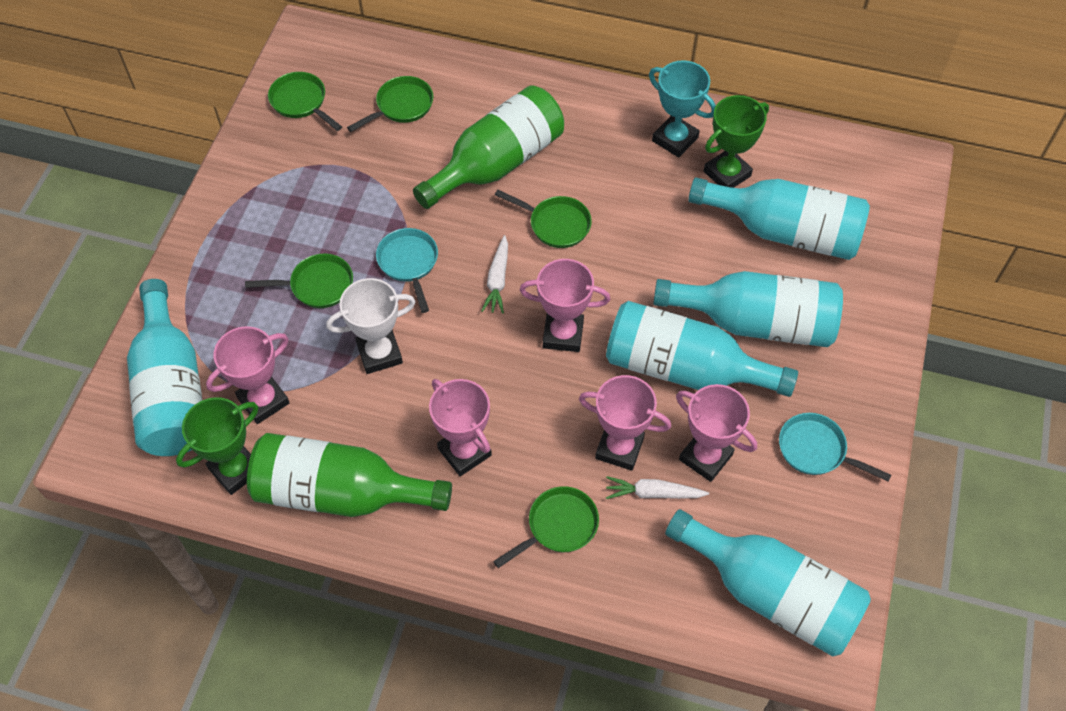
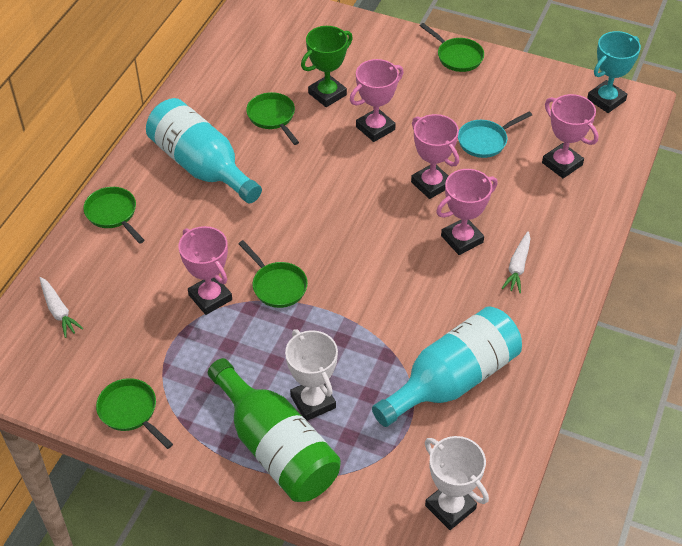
green bottle: [247,433,452,517] [413,85,564,209] = 2 -> [208,358,341,502] = 1
green trophy: [176,397,258,495] [704,95,769,188] = 2 -> [301,26,353,107] = 1
turquoise bottle: [127,279,202,456] [606,301,798,397] [653,271,843,347] [665,509,871,657] [688,177,870,260] = 5 -> [146,98,262,204] [372,306,522,427] = 2
turquoise pan: [376,228,438,313] [779,413,891,482] = 2 -> [458,111,532,158] = 1
white trophy: [326,278,415,374] = 1 -> [285,329,338,421] [425,436,489,530] = 2

